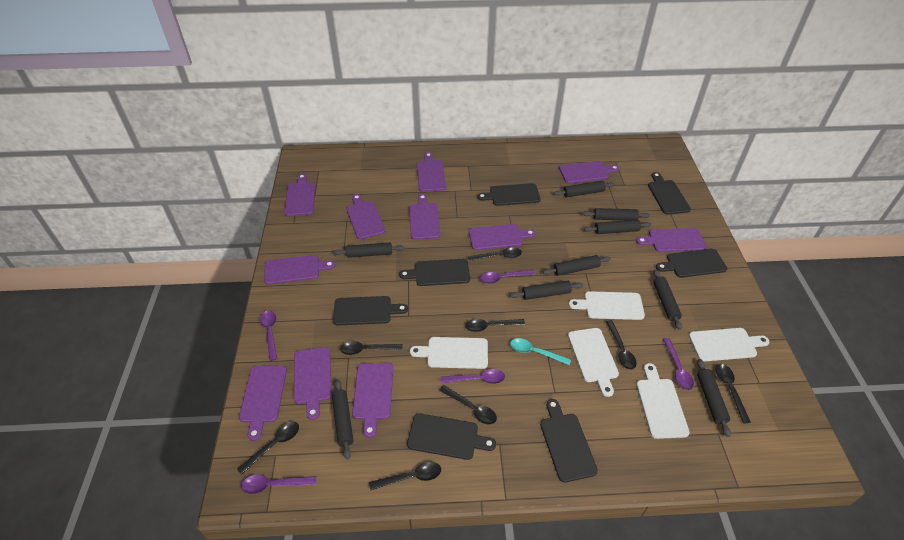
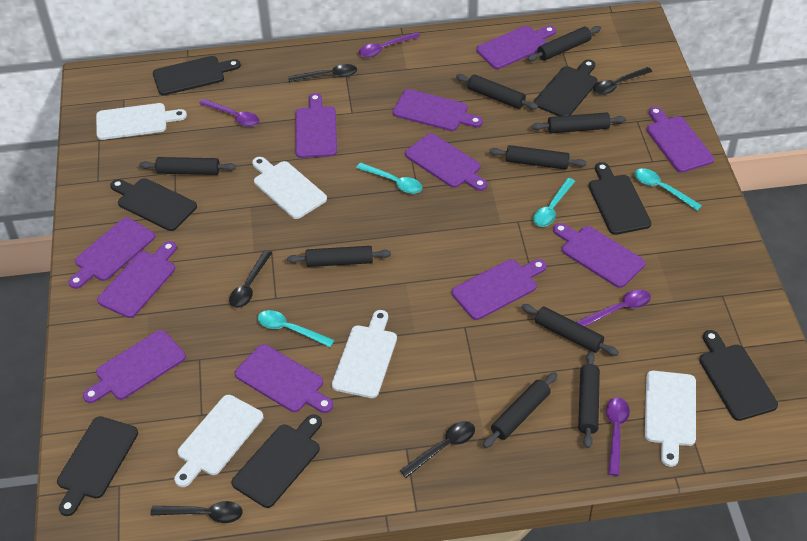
black spoon: [237,422,299,475] [340,341,403,355] [369,462,441,490] [439,385,497,424] [465,319,525,332] [468,247,522,261] [606,320,637,369] [715,364,751,423] = 8 -> [151,501,243,523] [229,250,272,308] [288,64,357,82] [400,421,475,478] [593,67,652,95] = 5
purple spoon: [241,475,316,494] [260,310,277,361] [440,369,505,384] [480,270,535,284] [663,338,694,390] = 5 -> [199,99,259,127] [359,32,421,57] [576,289,651,327] [606,397,630,476] = 4
turquoise spoon: [510,338,571,365] = 1 -> [258,310,334,347] [356,162,422,194] [533,178,575,227] [635,168,702,211] = 4

